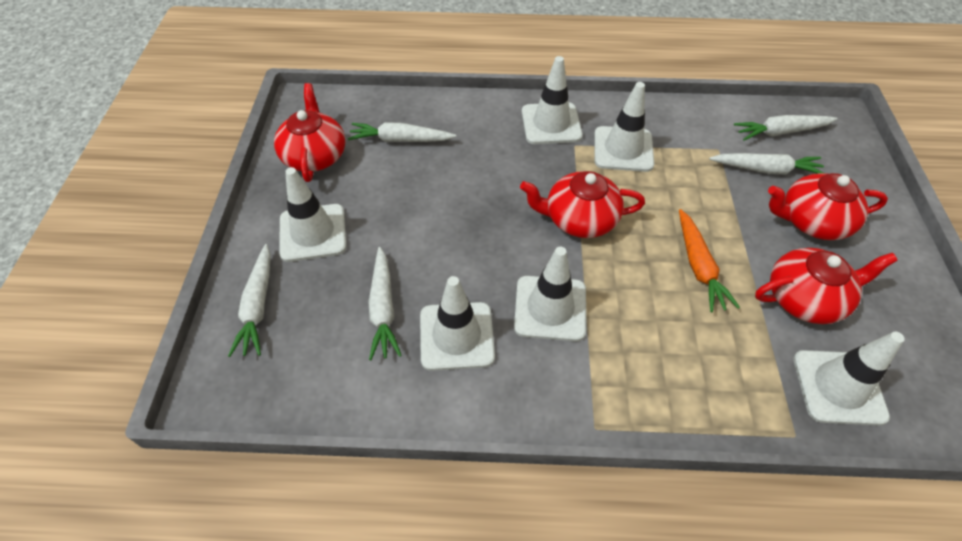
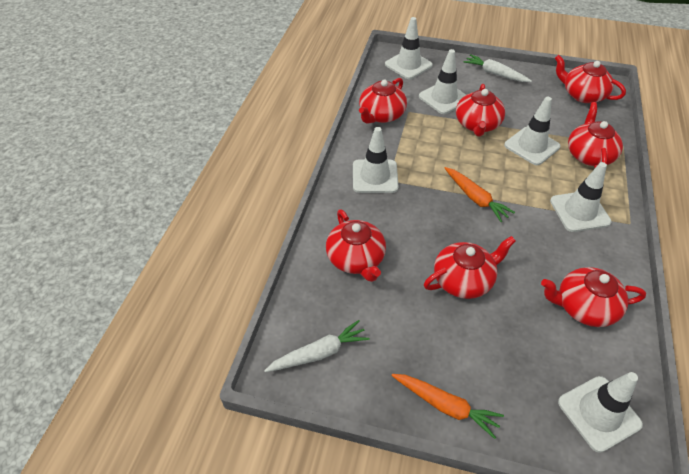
orange carrot: [679,209,740,312] = 1 -> [391,374,504,439] [445,167,515,222] = 2
red teapot: [274,83,346,182] [520,171,645,238] [755,248,898,324] [768,173,888,240] = 4 -> [326,209,386,282] [359,78,407,124] [424,236,516,299] [456,84,505,137] [541,267,646,327] [555,55,626,103] [568,102,623,168] = 7
white carrot: [228,244,271,357] [348,122,456,142] [368,247,402,360] [709,153,824,175] [734,115,838,140] = 5 -> [264,320,370,372] [463,54,532,82] = 2

